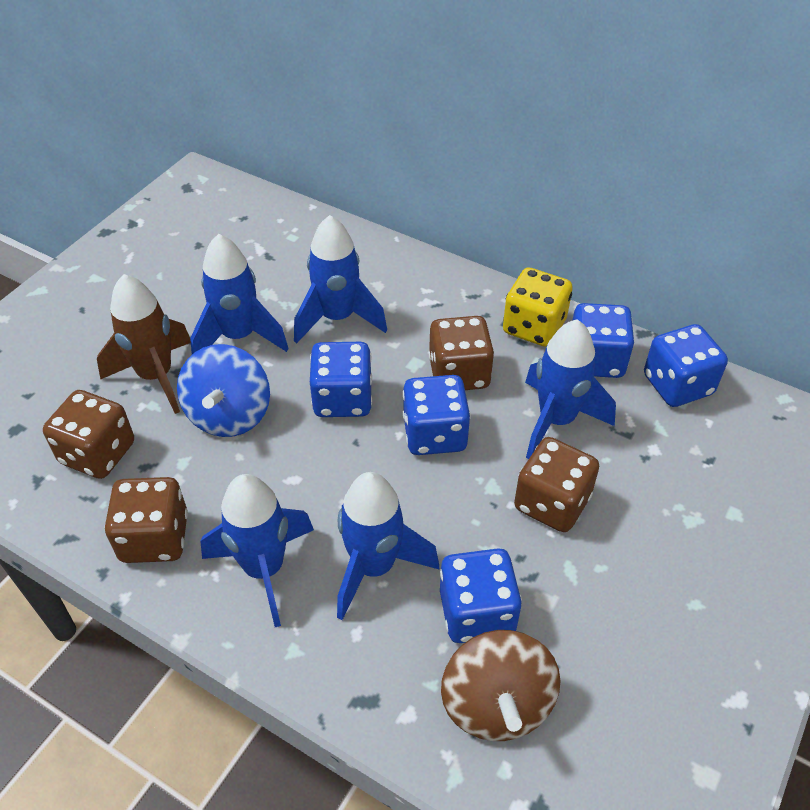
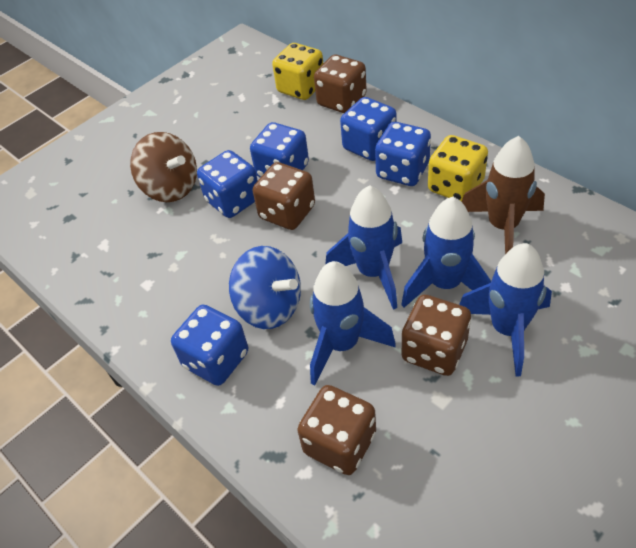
blue rocket: [190,234,289,354] [200,474,314,627] [294,215,387,344] [337,472,439,620] [525,319,616,459] = 5 -> [310,261,396,385] [325,185,402,310] [401,197,491,308] [459,243,552,377] = 4
yellow dice: [503,268,573,347] = 1 -> [272,43,323,100] [428,135,488,202] = 2

